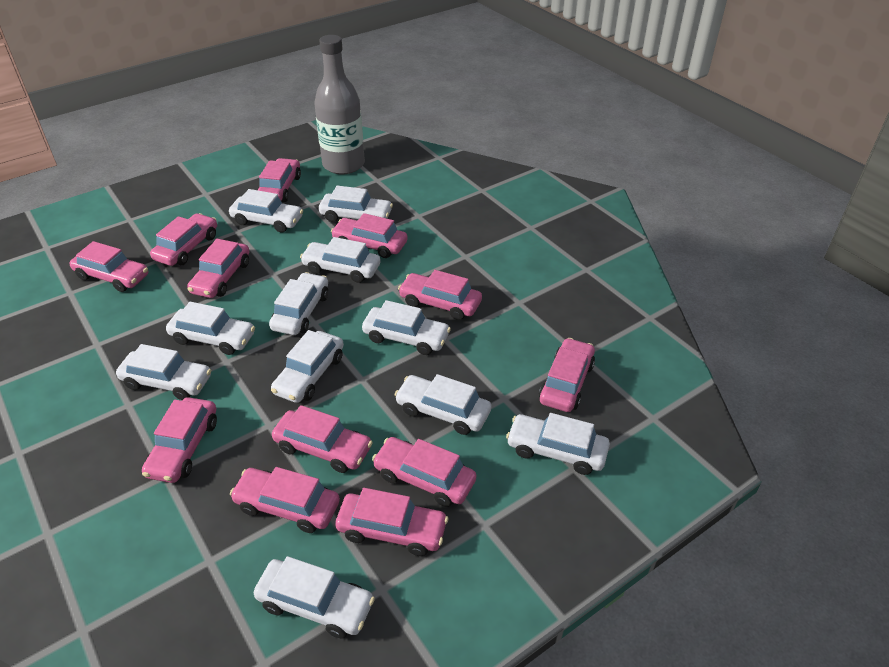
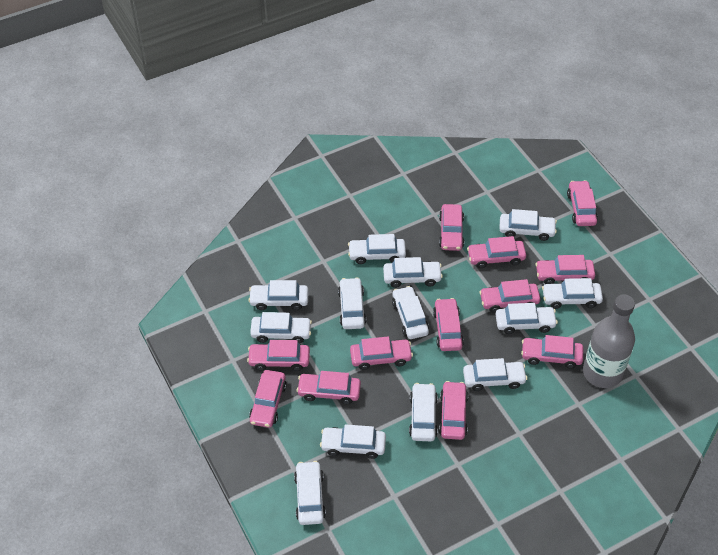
white car: [116,344,211,400] [166,302,255,355] [229,189,303,233] [254,556,375,638] [269,272,328,335] [271,330,344,403] [300,237,381,283] [319,186,393,222] [362,300,451,355] [394,374,491,435] [506,413,610,475] = 11 -> [248,280,309,310] [250,312,312,343] [294,461,326,525] [320,424,386,459] [338,277,366,329] [348,234,406,264] [383,257,443,288] [392,286,429,339] [409,383,438,441] [463,358,527,391] [495,303,558,334] [499,209,557,241] [542,278,603,309] = 13

